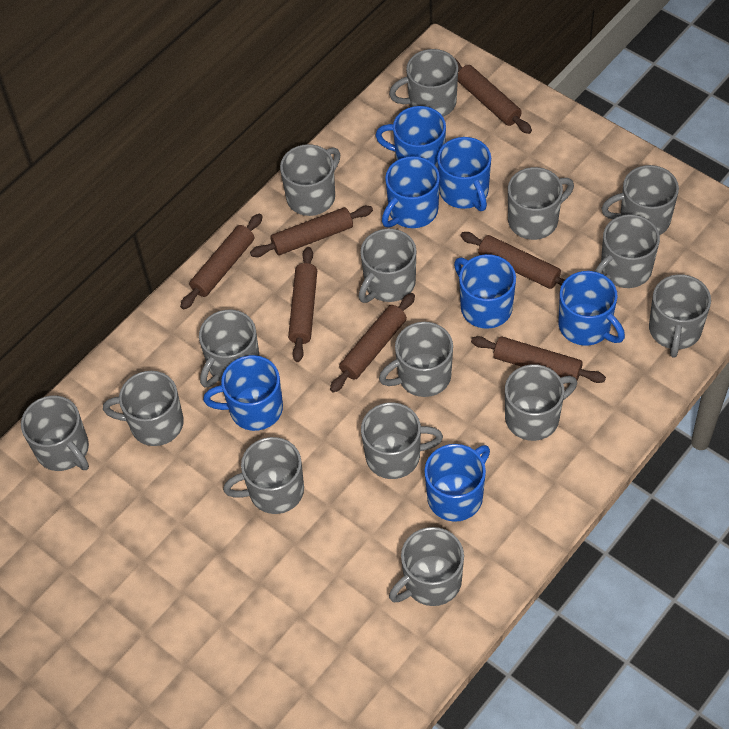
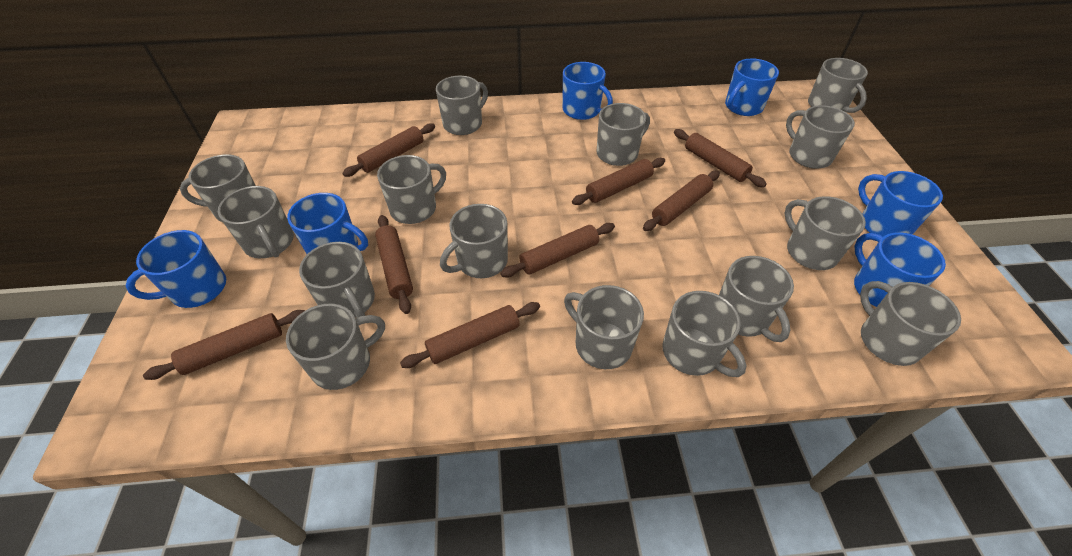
blue mug: [203,355,283,431] [375,106,446,169] [382,156,440,228] [424,444,490,522] [437,137,491,211] [454,254,516,329] [558,271,625,346] = 7 -> [125,230,226,308] [287,193,368,254] [563,62,613,120] [725,59,779,116] [854,232,946,307] [858,171,943,236] = 6
brown rolling pin: [180,214,263,309] [250,206,373,257] [288,247,317,362] [330,293,415,393] [455,59,532,134] [460,232,565,289] [471,336,606,383] = 7 -> [143,310,305,380] [342,123,435,177] [375,215,413,314] [400,302,540,368] [501,223,615,277] [572,158,665,205] [643,170,720,231] [674,129,767,187] = 8

